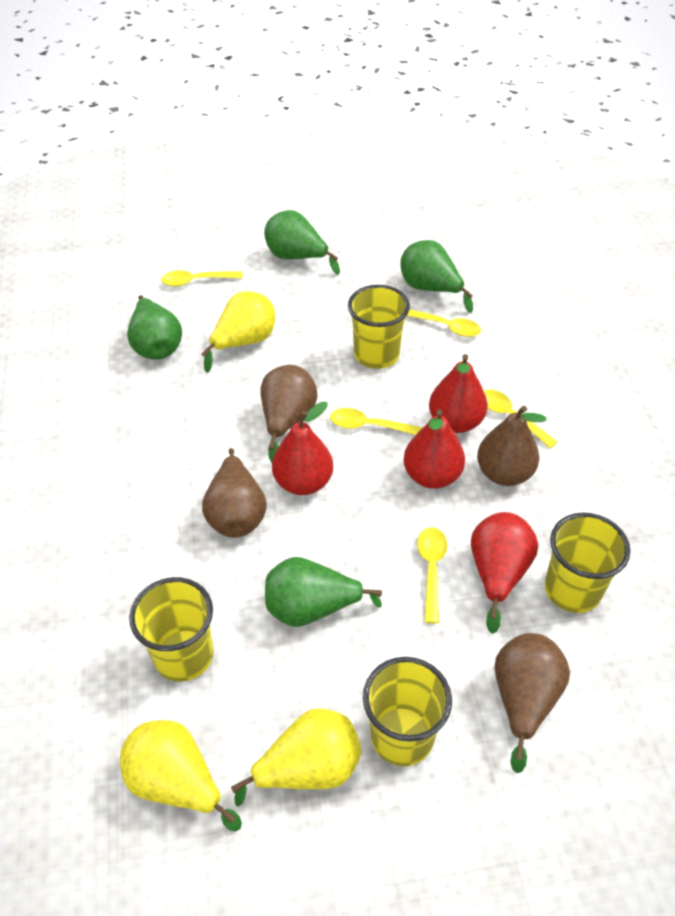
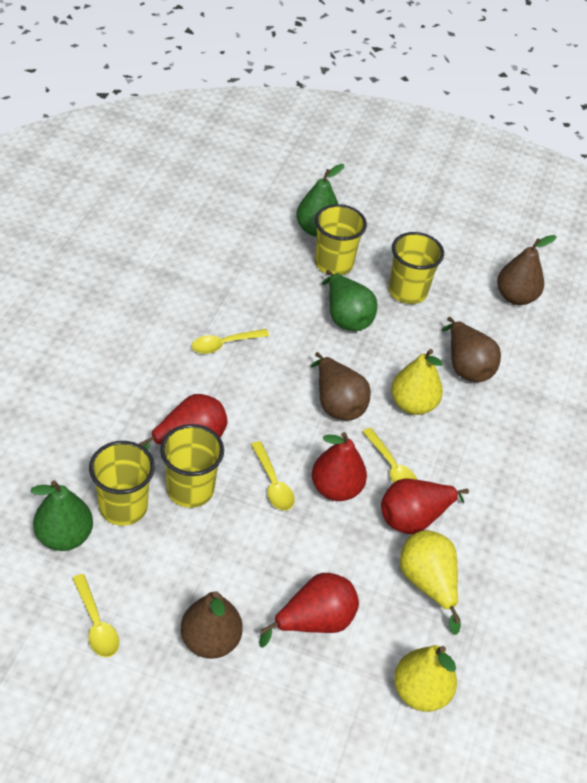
green pear: [127,295,182,360] [264,210,340,274] [265,557,382,627] [400,240,473,313] = 4 -> [30,480,93,551] [296,164,344,237] [322,270,377,331] = 3
yellow spoon: [161,270,243,286] [330,408,422,435] [407,310,481,337] [417,527,448,623] [484,389,558,449] = 5 -> [72,574,119,657] [191,329,269,354] [251,441,295,511] [362,428,417,483] = 4

